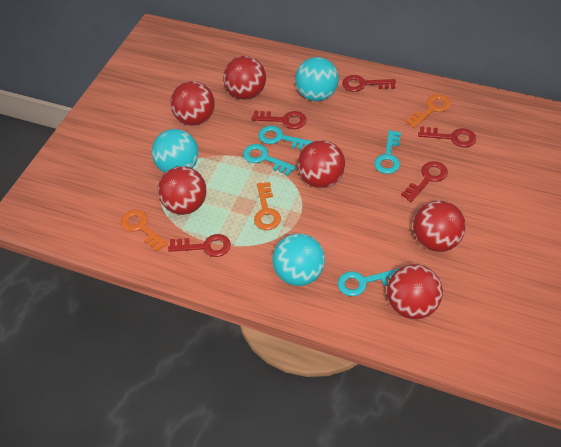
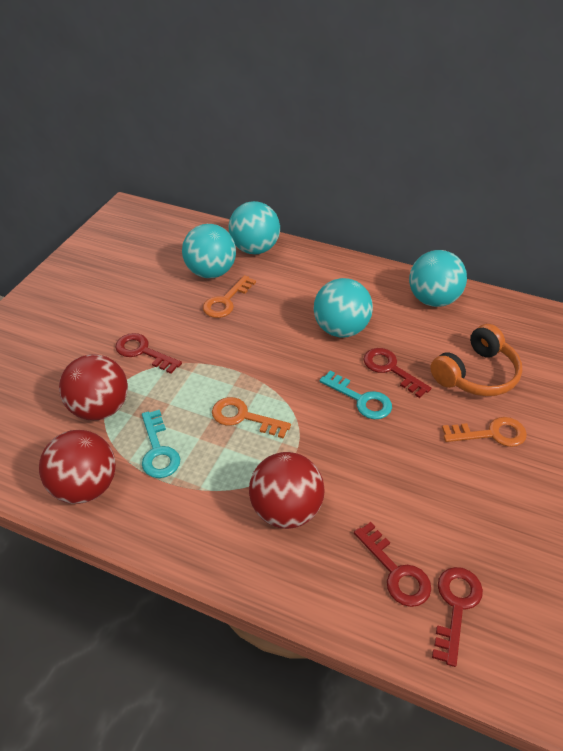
orange headphones: none = 0 -> [430,324,522,396] = 1
red ball: [158,166,206,215] [170,81,215,126] [223,56,266,100] [297,140,345,188] [387,264,443,319] [413,200,466,252] = 6 -> [39,430,116,504] [59,354,128,420] [249,452,325,529] = 3
red key: [168,234,231,257] [252,111,307,129] [342,75,396,92] [401,161,448,202] [418,126,476,147] = 5 -> [115,333,182,374] [354,522,431,607] [363,348,431,398] [432,567,483,667] = 4
turquoise ball: [152,129,199,173] [272,233,325,286] [295,57,339,101] = 3 -> [182,224,236,278] [229,201,280,254] [313,278,373,338] [409,250,467,307] = 4
turquoise key: [243,144,296,176] [258,125,313,150] [337,268,400,296] [374,130,401,174] = 4 -> [142,410,180,478] [320,370,392,419] = 2

